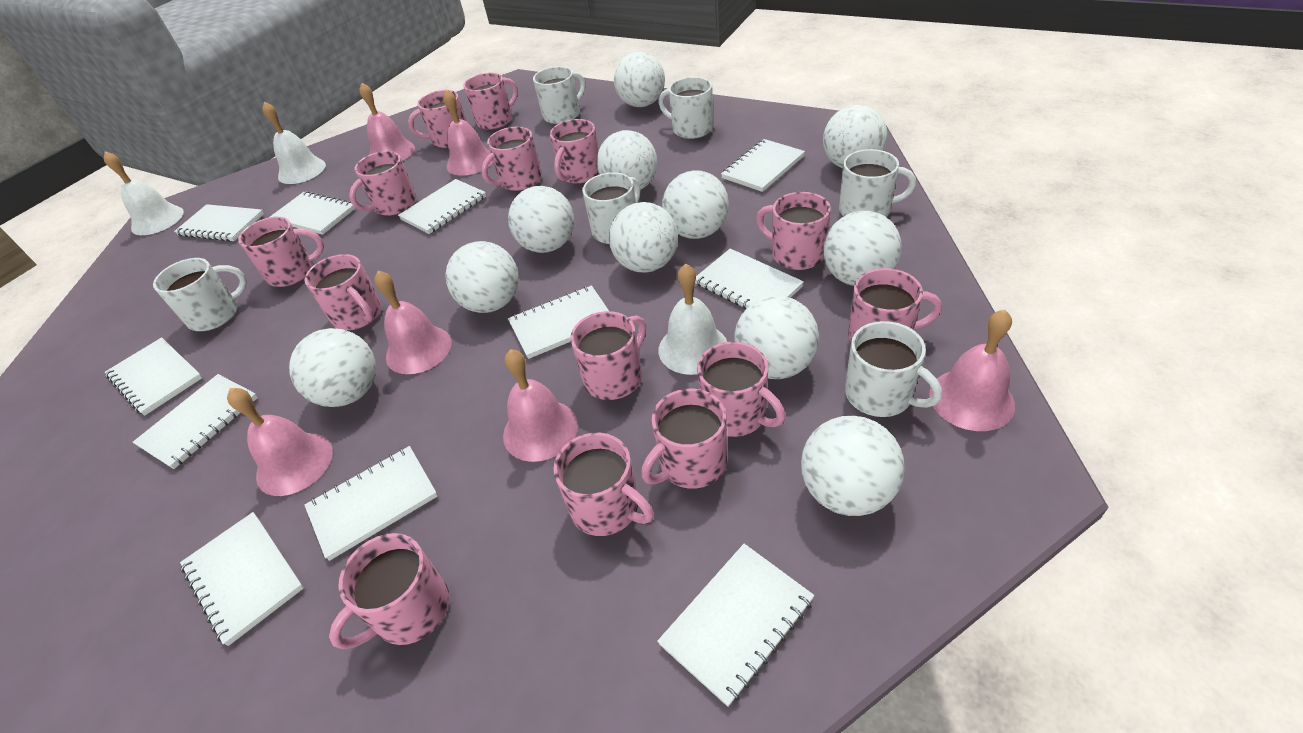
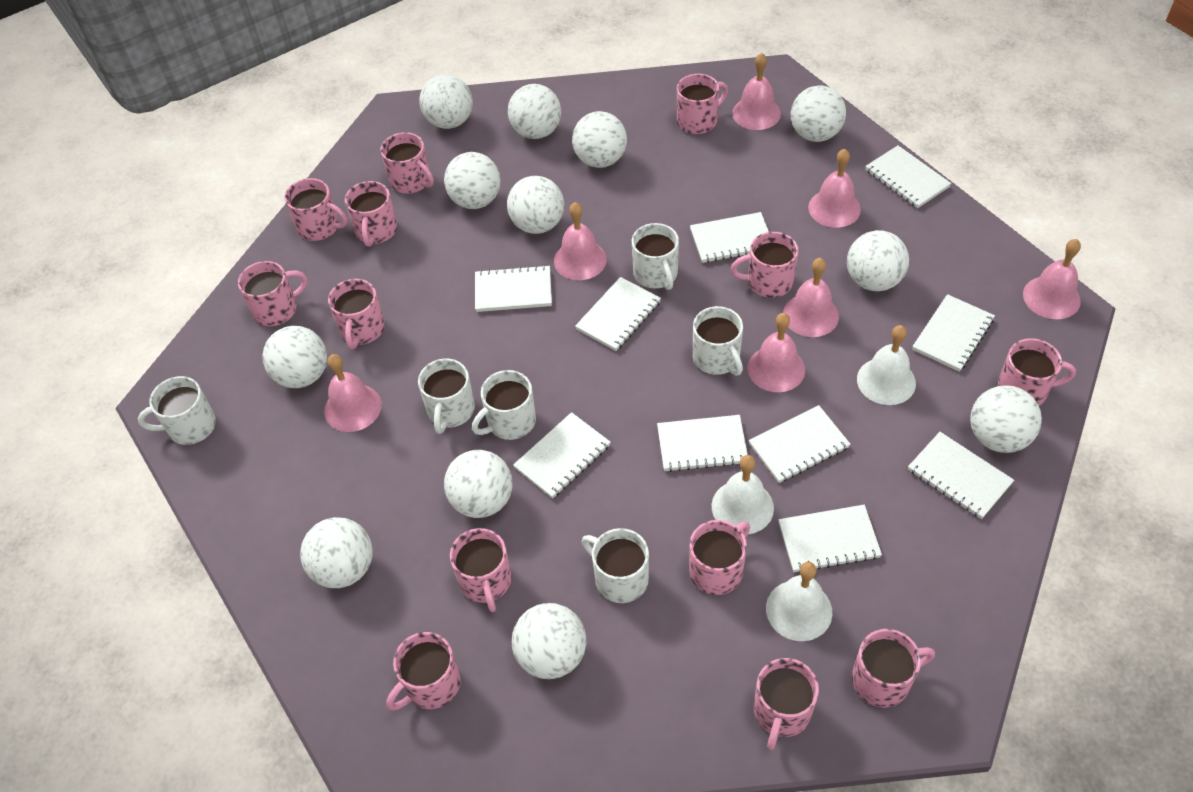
pink bell: [227,388,333,496] [359,83,415,161] [374,271,452,374] [443,89,493,175] [503,349,578,462] [929,310,1015,431] = 6 -> [324,354,382,432] [554,202,607,280] [732,53,781,130] [748,313,805,392] [783,258,839,337] [808,149,861,228] [1023,239,1081,319] = 7
pink mug: [238,217,324,287] [304,254,382,330] [329,533,449,649] [349,151,416,216] [408,90,466,148] [463,73,518,130] [481,127,542,191] [550,119,599,184] [553,433,654,536] [571,311,646,400] [641,389,727,489] [697,342,786,437] [756,192,831,270] [848,268,942,342] = 14 -> [238,261,308,326] [284,178,348,241] [328,279,385,349] [345,181,397,247] [380,132,434,194] [386,632,461,711] [450,528,511,612] [677,74,728,134] [689,520,750,595] [731,232,799,298] [754,658,819,750] [852,629,935,708] [997,338,1076,406] = 13
white ball: [289,328,376,407] [445,241,519,313] [508,186,574,253] [597,130,657,190] [609,202,678,273] [614,52,665,107] [662,170,729,239] [734,296,819,379] [801,416,905,516] [823,105,887,168] [824,211,902,286] = 11 -> [262,326,327,388] [300,517,372,588] [419,74,473,129] [444,152,500,209] [444,450,513,518] [507,176,564,234] [508,84,561,139] [512,603,586,679] [572,111,627,168] [791,85,846,142] [847,230,909,291] [970,385,1042,453] = 12
white notebook: [105,337,202,416] [133,374,258,469] [174,204,264,242] [180,512,304,646] [270,191,356,235] [305,446,438,561] [398,179,486,234] [508,285,609,359] [657,544,814,707] [695,249,804,309] [721,139,805,192] = 11 -> [475,265,552,312] [513,412,611,499] [575,277,661,351] [657,415,748,472] [690,212,769,263] [749,405,851,483] [779,505,882,572] [865,145,951,208] [908,432,1014,519] [912,294,995,372] = 10

